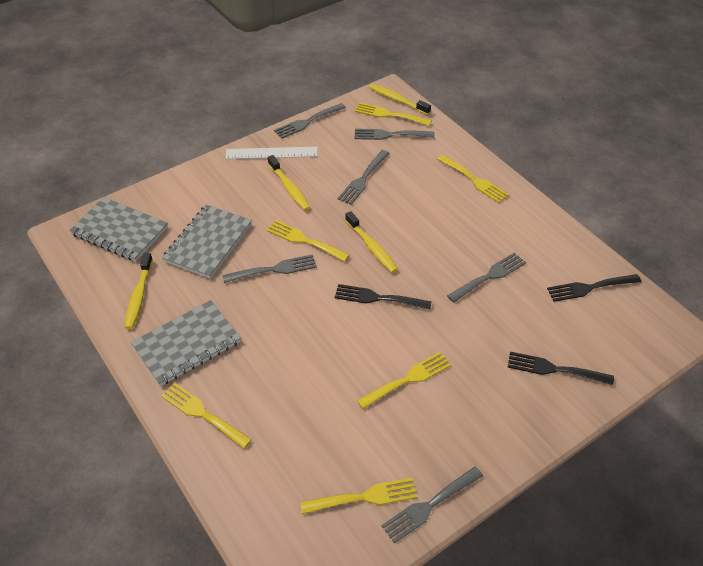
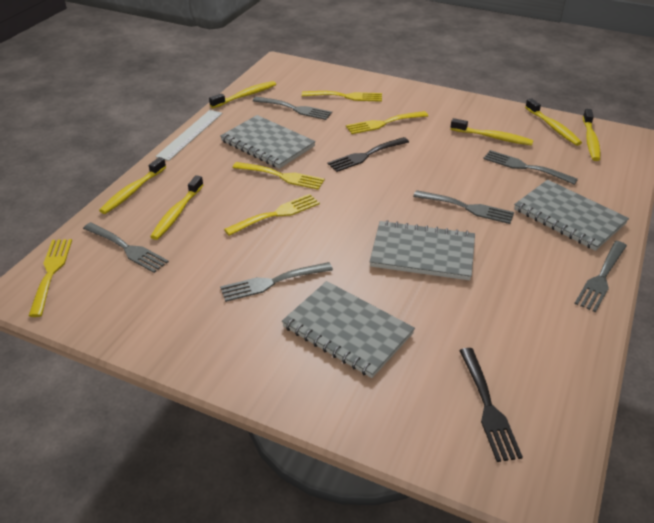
black fork: [335,284,432,310] [508,352,614,385] [547,274,641,302] = 3 -> [328,137,409,172] [459,348,523,462] = 2
grey notebook: [69,197,168,261] [131,300,241,386] [162,205,252,279] = 3 -> [220,115,316,169] [282,281,415,378] [370,220,475,280] [514,180,629,251] = 4
yellow fork: [161,383,251,449] [267,220,349,262] [300,478,417,514] [355,102,432,126] [357,352,451,409] [437,155,509,203] = 6 -> [29,239,72,317] [224,194,320,236] [233,162,325,190] [302,91,382,102] [346,111,428,134] = 5
yellow toothbrush: [124,253,153,329] [268,155,310,211] [345,211,398,273] [369,84,431,115] = 4 -> [99,157,166,214] [150,175,204,240] [209,81,276,108] [451,118,534,145] [525,98,582,146] [583,109,600,161] = 6

